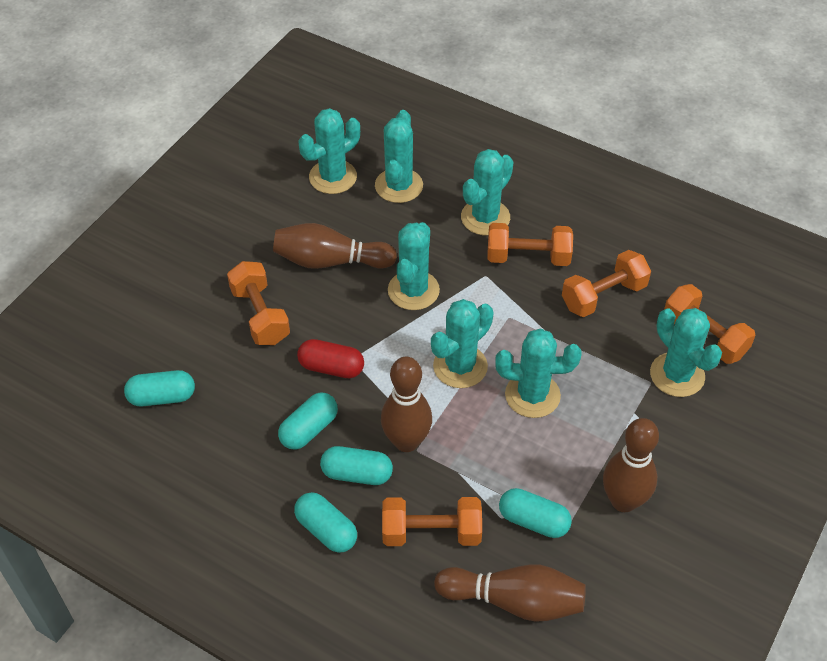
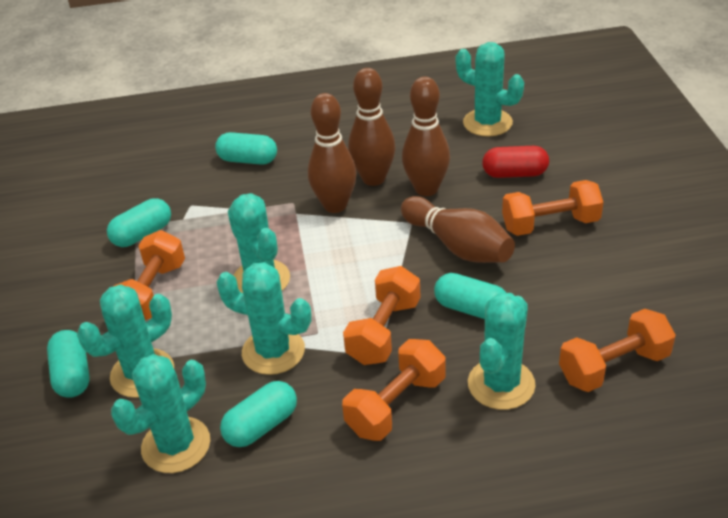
turquoise cactus: [299,108,360,194] [375,110,423,203] [388,222,440,310] [431,299,494,388] [461,149,514,235] [495,328,582,418] [650,308,722,397] = 7 -> [77,284,174,398] [111,354,210,473] [217,262,311,375] [228,193,290,293] [456,42,524,136] [468,293,535,410] = 6

